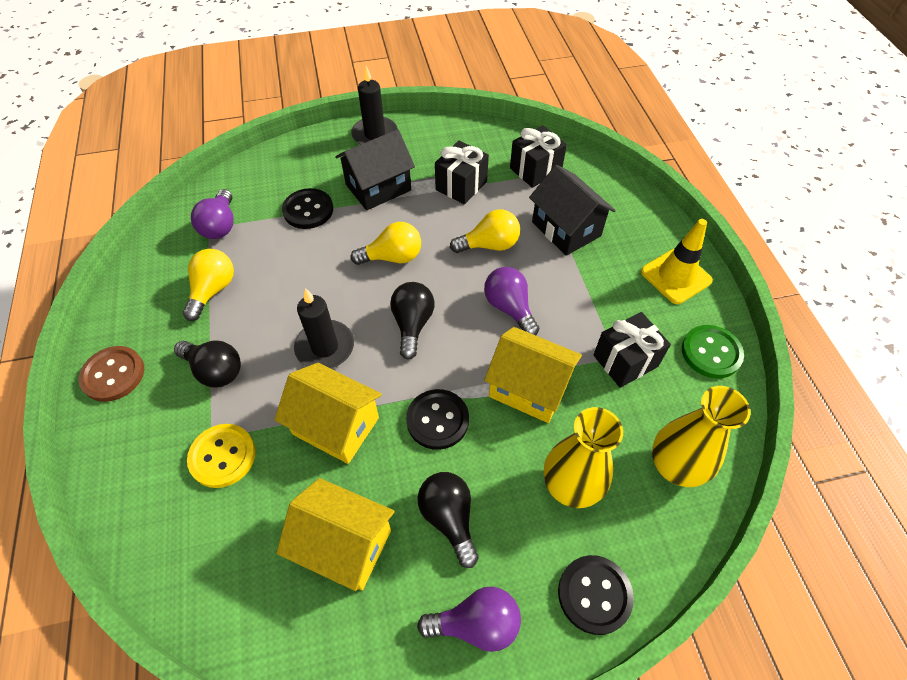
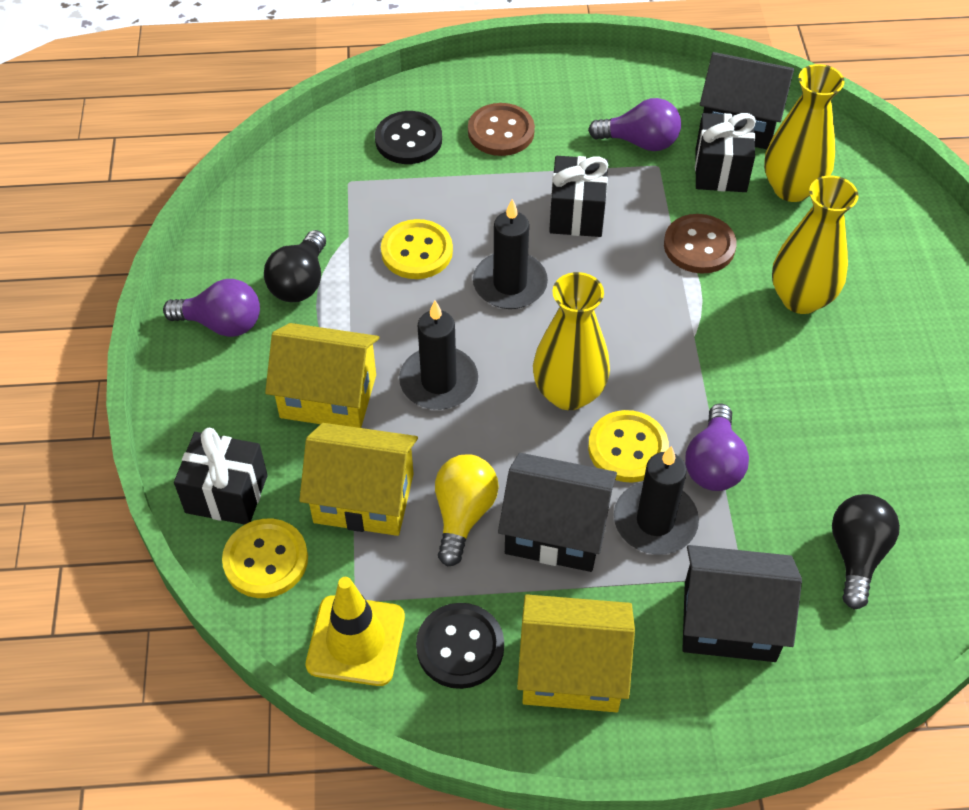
black button: [282,188,333,229] [406,389,469,450] [558,555,634,635] = 3 -> [375,111,442,164] [416,603,504,689] = 2
black candle: [294,288,354,369] [351,66,398,145] = 2 -> [399,300,478,410] [473,199,548,309] [614,446,699,555] = 3
black house: [335,129,415,211] [529,165,616,256] = 2 -> [498,453,617,572] [682,545,802,662] [700,52,794,149] = 3
black light bulb: [174,340,241,387] [390,282,435,360] [417,472,479,568] = 3 -> [264,230,326,302] [832,494,900,609] = 2
brown button: [78,346,144,402] = 1 -> [468,103,535,156] [664,214,737,273] = 2
green button: [682,325,744,379] = 1 -> none = 0
yellow button: [187,424,256,488] = 1 -> [222,519,308,598] [381,219,453,279] [588,410,669,482] = 3
yellow light bulb: [183,249,234,321] [351,222,421,265] [450,209,520,253] = 3 -> [435,454,499,567] = 1
yellow vase: [544,407,623,508] [652,386,751,487] = 2 -> [533,272,610,410] [764,64,844,202] [772,175,859,314] = 3

